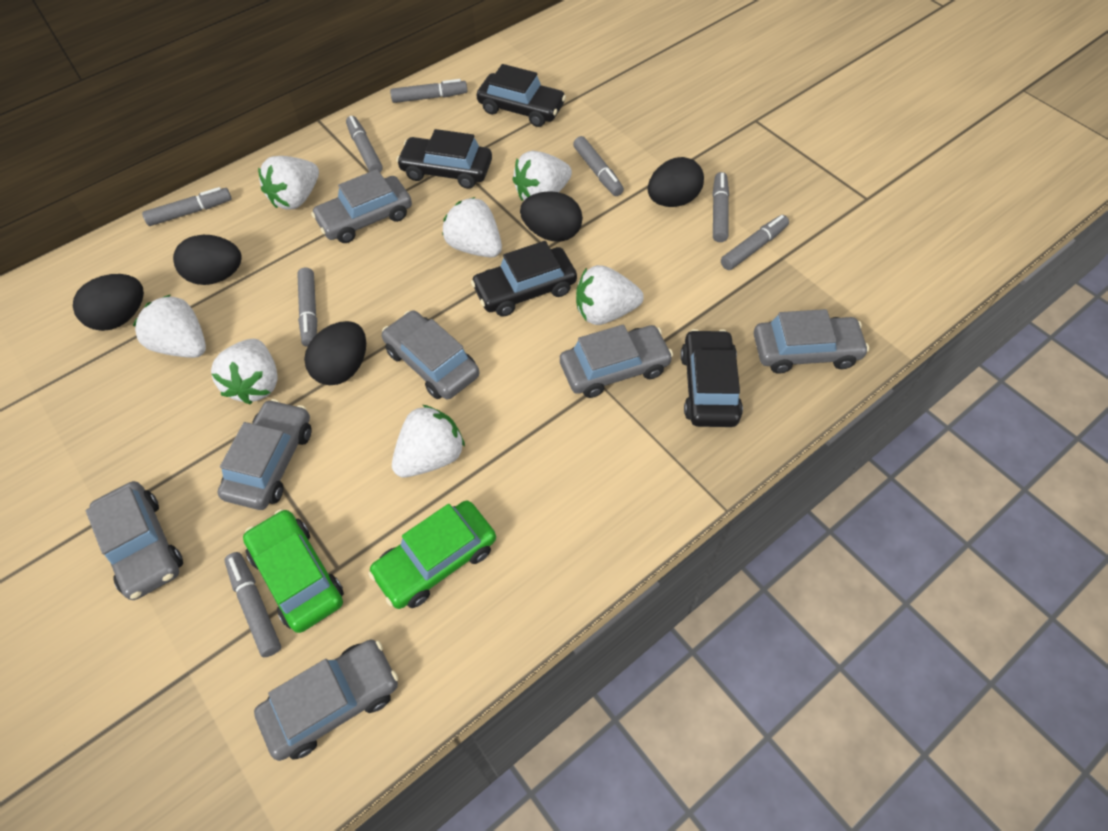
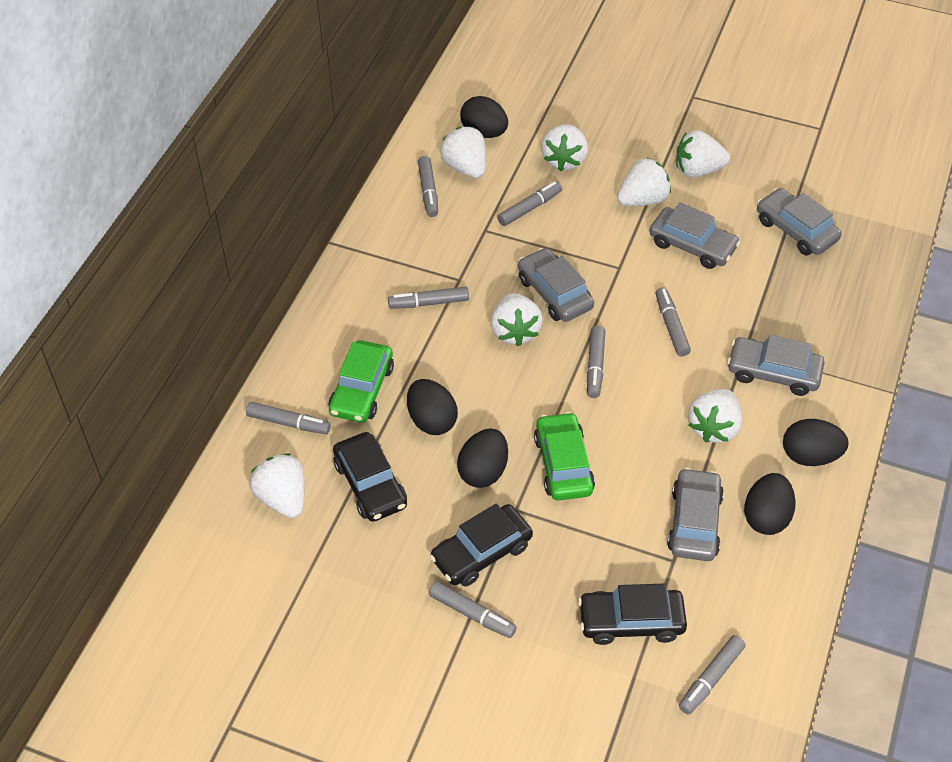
black car: [396,129,492,189] [471,241,577,317] [477,64,566,127] [680,329,743,427] = 4 -> [333,432,407,522] [430,503,533,587] [578,584,687,645] = 3
grey car: [86,481,183,600] [217,399,312,510] [254,640,398,761] [311,169,412,243] [382,310,479,399] [560,324,673,398] [754,309,869,374] = 7 -> [518,248,594,322] [649,202,740,269] [667,468,724,561] [727,335,825,396] [757,188,842,255] = 5

